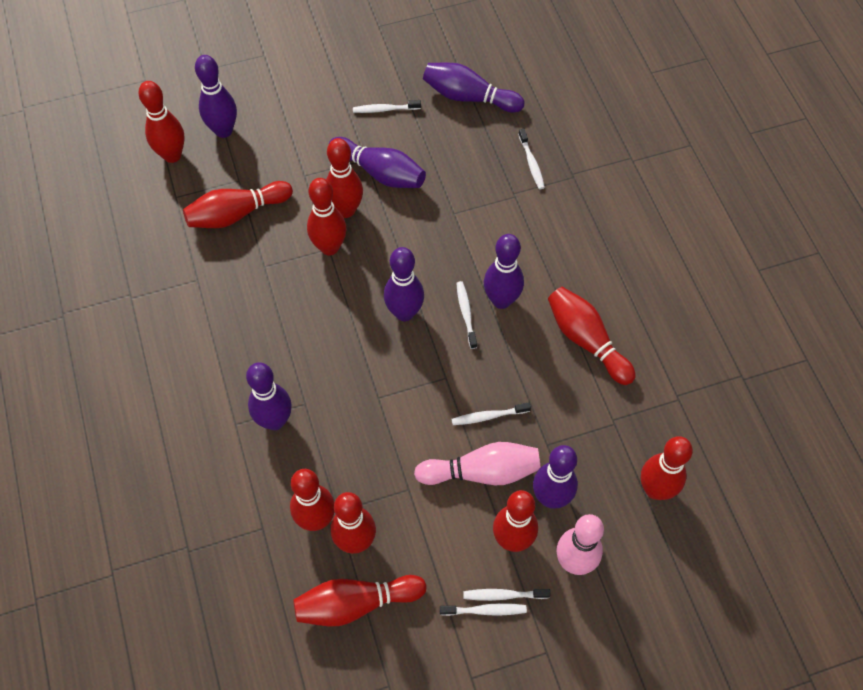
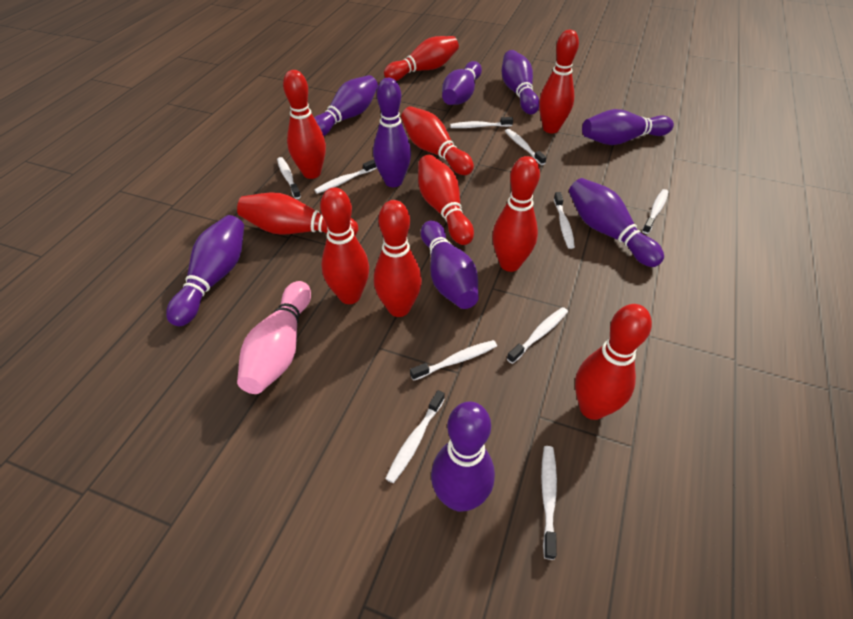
pink bowling pin: [414,442,541,485] [556,514,604,575] = 2 -> [237,281,311,394] = 1
purple bowling pin: [195,55,237,138] [246,362,292,430] [329,137,426,188] [384,247,424,321] [423,63,524,113] [484,234,524,309] [533,445,578,509] = 7 -> [166,215,244,326] [314,75,378,136] [373,78,411,187] [421,221,479,309] [431,402,495,512] [442,61,482,105] [501,50,539,114] [569,178,664,267] [582,109,674,145] = 9
white toothbrush: [353,100,421,113] [440,603,527,616] [452,403,531,425] [456,281,477,349] [463,589,551,601] [518,129,545,189] = 6 -> [277,157,301,199] [314,159,377,194] [385,390,445,483] [410,340,497,381] [450,117,513,128] [505,129,547,165] [507,307,568,364] [541,446,557,560] [554,192,575,249] [642,189,668,234] = 10

